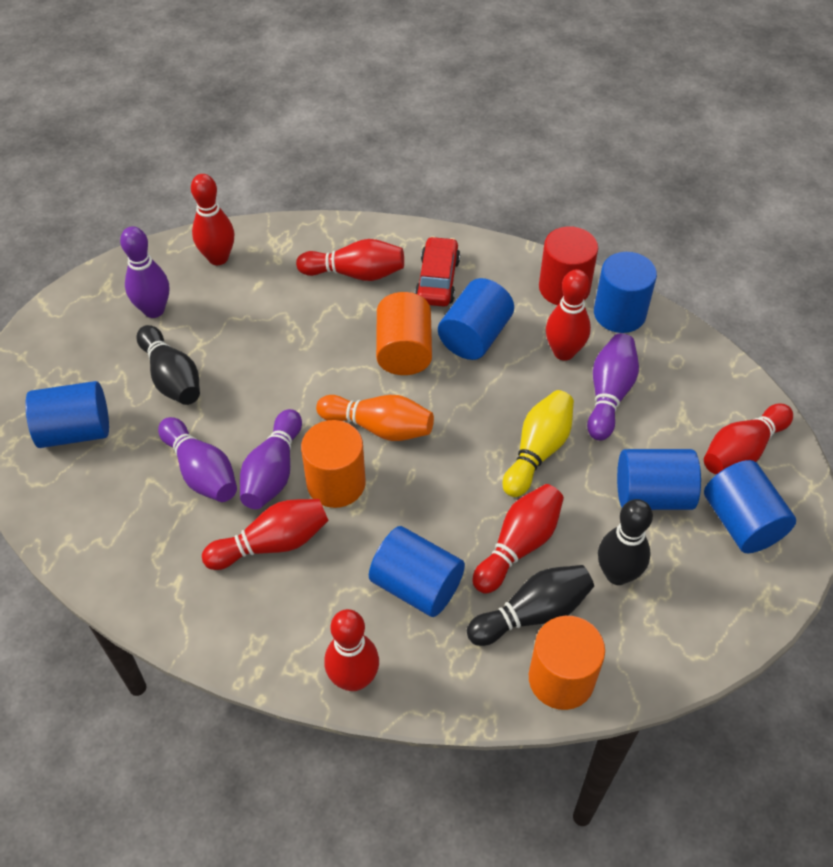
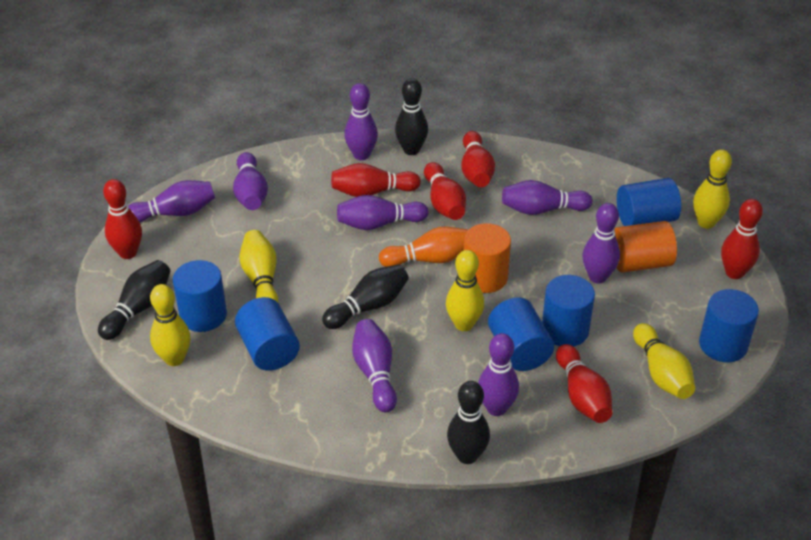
black bowling pin: [136,325,200,405] [467,565,594,646] [598,499,653,585] = 3 -> [98,260,170,340] [322,264,409,329] [395,78,428,155] [447,381,490,464] = 4
orange cylinder: [301,420,366,508] [376,292,432,375] [529,616,605,710] = 3 -> [464,223,511,293] [614,221,677,273] = 2
purple bowling pin: [120,226,169,318] [158,417,237,502] [240,409,302,509] [587,333,639,441] = 4 -> [128,180,215,222] [233,152,268,210] [337,195,428,230] [344,83,378,160] [352,319,397,412] [478,333,519,416] [502,180,592,215] [582,203,620,283] = 8
red bowling pin: [191,174,235,265] [202,499,329,570] [296,239,404,281] [324,609,379,691] [472,484,564,594] [546,269,591,361] [704,403,793,474] = 7 -> [103,179,142,259] [331,163,421,197] [424,162,466,220] [461,131,495,187] [556,344,612,423] [721,199,763,279] = 6
red car: [415,236,460,307] = 1 -> none = 0
red cylinder: [539,226,598,305] = 1 -> none = 0
yellow bowling pin: [503,390,574,497] = 1 -> [150,284,191,366] [240,230,278,302] [446,250,484,331] [633,323,695,399] [693,149,732,229] = 5

